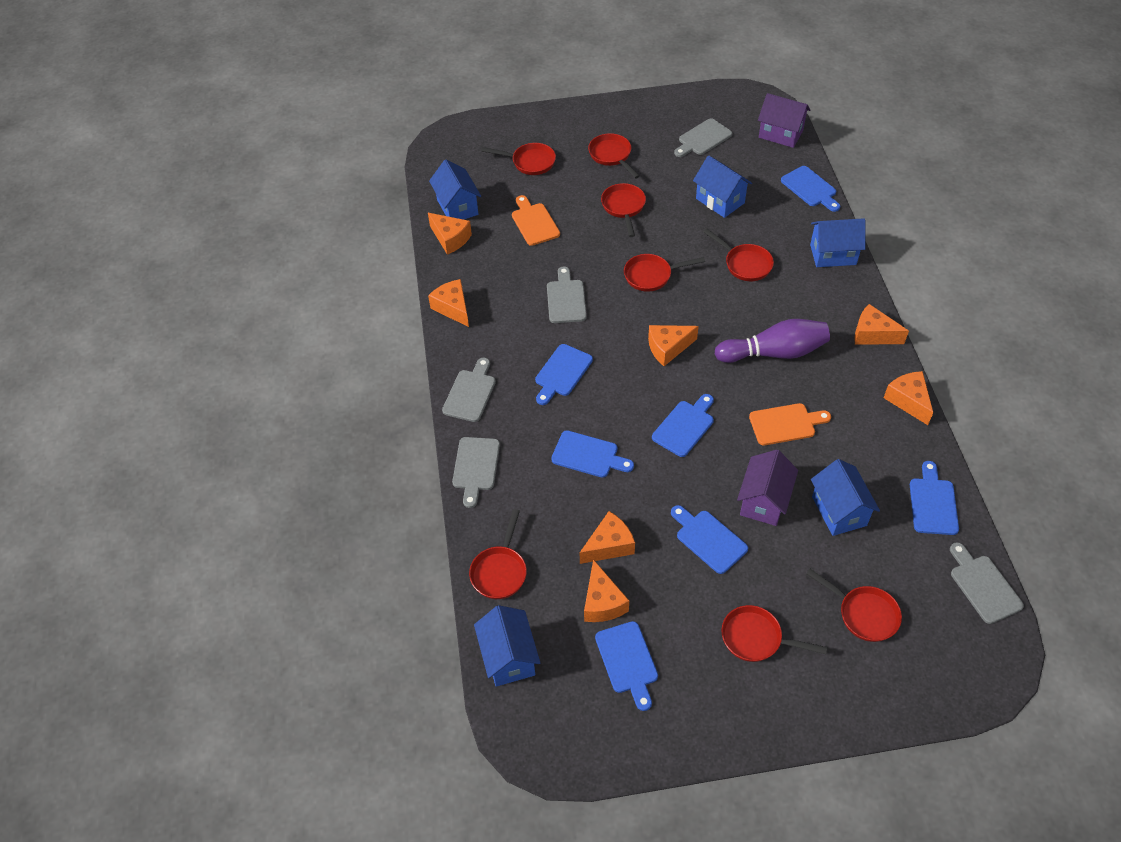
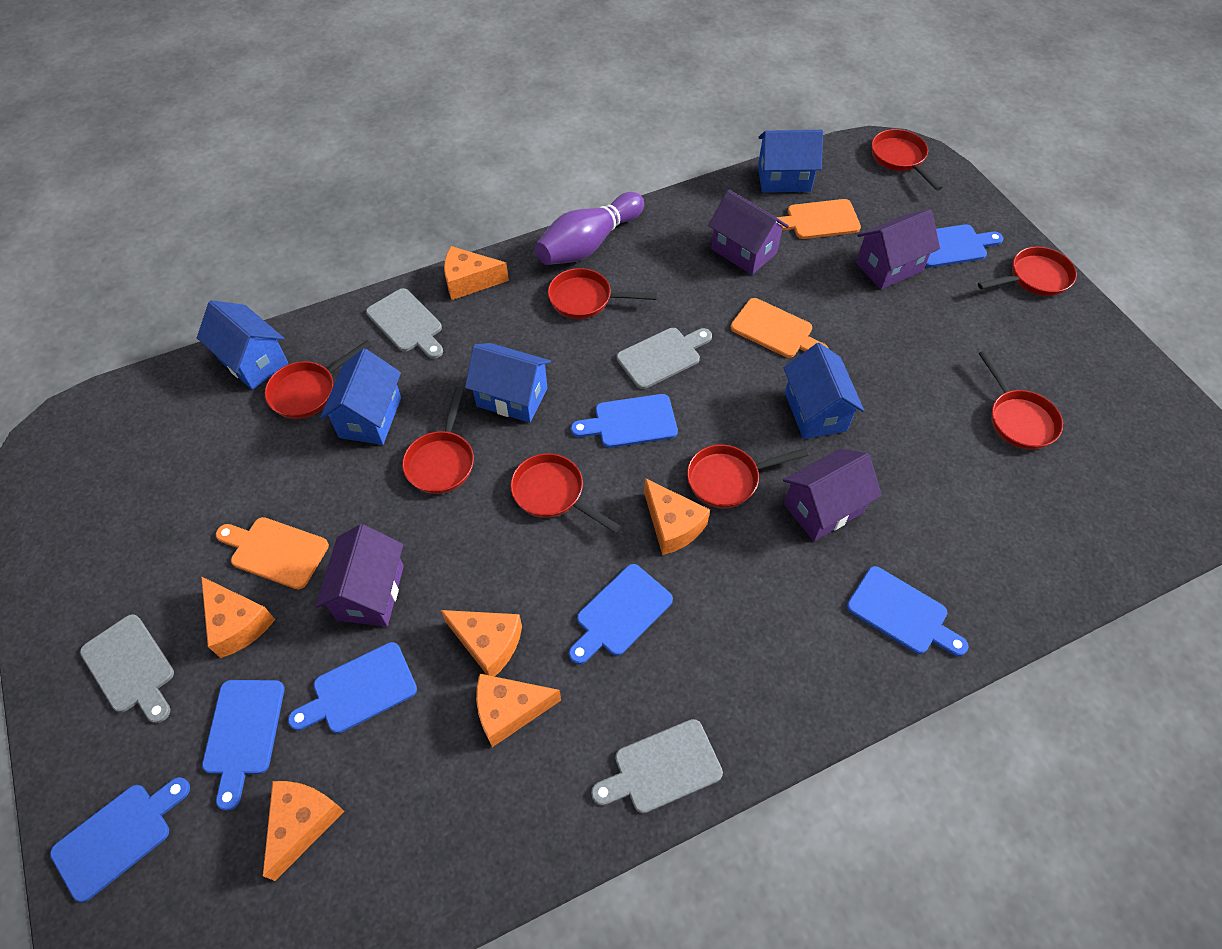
grey cutting board: [442,358,496,422] [452,437,500,508] [547,267,587,323] [674,118,732,157] [950,542,1024,624] = 5 -> [80,614,174,723] [366,288,443,359] [591,719,723,813] [617,328,712,389] = 4
orange cheese: [428,213,472,255] [428,279,469,327] [580,511,635,564] [584,559,629,622] [648,325,699,366] [854,304,909,345] [884,371,933,425] = 7 -> [201,576,275,658] [263,781,345,881] [441,610,522,677] [444,246,509,300] [476,673,561,747] [644,478,710,555] = 6
orange cutting board: [512,195,560,246] [749,403,831,445] = 2 -> [216,517,329,589] [731,298,829,358] [776,199,861,239] = 3
purple house: [737,450,798,526] [758,93,811,148] = 2 -> [316,524,404,627] [708,190,789,275] [783,448,882,541] [856,209,940,289] = 4

